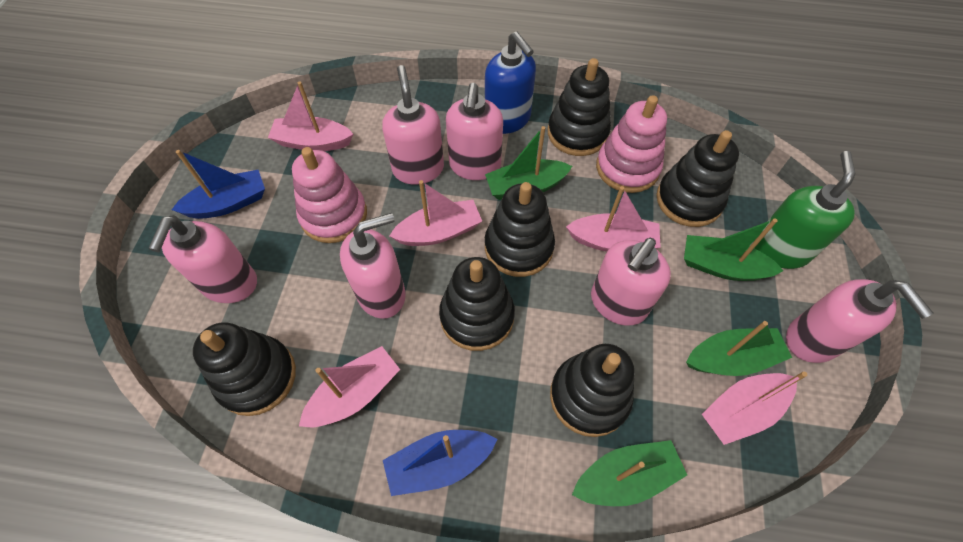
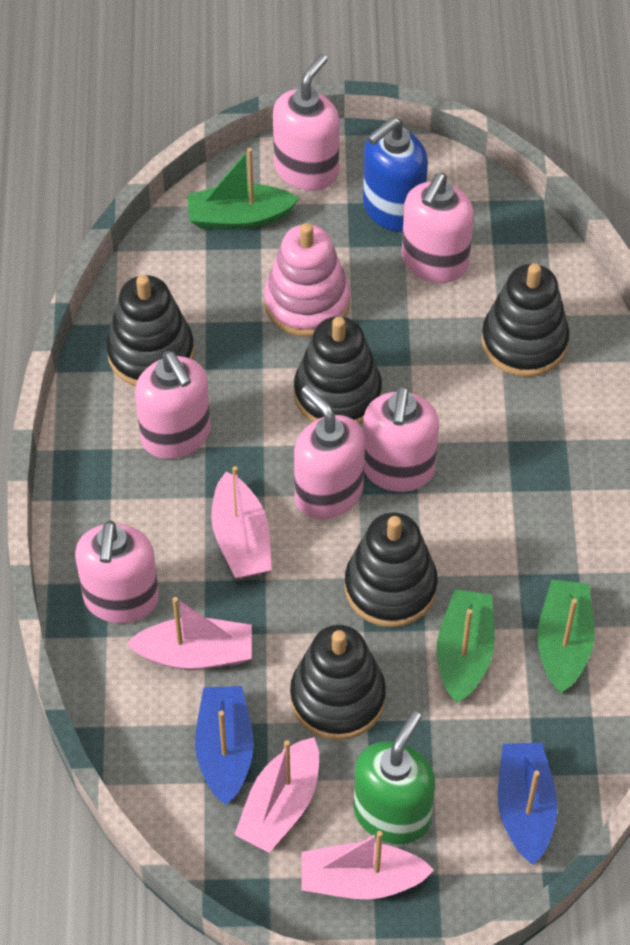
black stacking toy: [193,322,296,416] [439,257,515,351] [485,182,555,277] [548,58,611,156] [550,344,635,437] [657,130,739,227] = 6 -> [106,275,194,386] [290,625,386,740] [294,316,382,425] [345,512,438,627] [481,263,570,377] = 5
green boat: [485,126,572,200] [572,440,687,506] [684,218,784,281] [686,321,792,376] = 4 -> [187,148,299,230] [437,589,495,703] [537,580,595,693] = 3
pink boat: [268,81,353,151] [299,346,400,427] [390,180,482,246] [566,186,661,251] [702,372,807,445] = 5 -> [126,597,252,669] [211,466,272,578] [234,737,319,853] [301,831,434,900] = 4
pink stacking toy: [292,147,367,243] [596,95,667,193] = 2 -> [264,223,350,337] = 1

